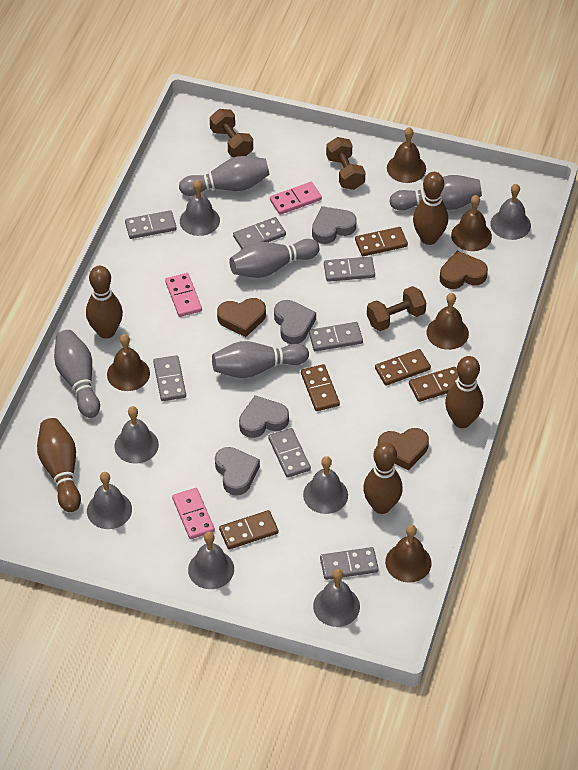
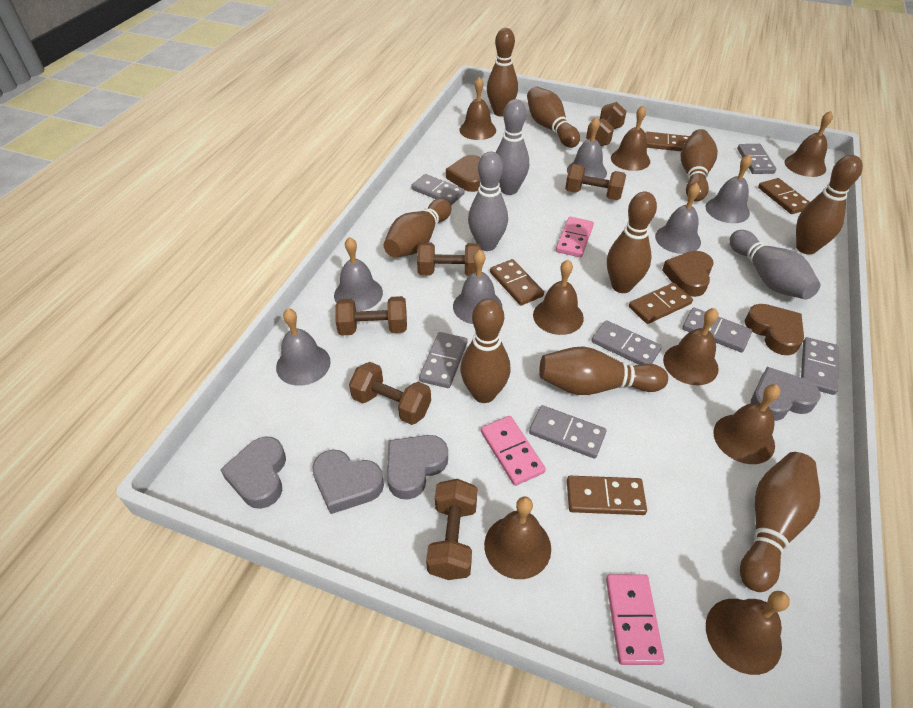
brown bell: [107,334,150,391] [385,525,432,583] [387,127,426,183] [427,293,469,350] [451,195,492,251] = 5 -> [459,77,496,140] [484,496,551,579] [533,260,584,335] [611,106,650,171] [663,308,719,385] [706,591,790,675] [713,384,780,464] [784,111,833,177] = 8
brown bowling pin: [37,418,81,512] [86,266,123,339] [363,442,403,514] [413,172,448,245] [445,356,483,428] = 5 -> [384,198,451,257] [460,299,511,403] [487,28,518,116] [527,86,580,148] [539,346,668,395] [607,192,657,293] [681,129,718,202] [740,452,820,592] [796,155,863,255] = 9
brown dumbbell: [210,109,253,157] [326,137,365,190] [367,286,426,331] = 3 -> [335,296,407,336] [349,362,431,425] [417,242,481,276] [426,479,477,580] [565,164,626,200] [586,102,627,146] = 6
grey bell: [87,472,132,529] [115,406,159,464] [180,180,220,236] [188,532,234,589] [303,456,348,514] [313,569,360,627] [490,184,531,240] = 7 -> [276,308,331,386] [334,237,383,311] [453,250,502,324] [567,117,607,179] [655,183,701,254] [706,154,752,223] = 6
grey bowling pin: [54,330,100,418] [179,156,270,196] [212,341,309,378] [229,239,319,278] [389,175,482,211] = 5 -> [468,152,508,251] [496,99,529,195] [729,230,821,300] = 3

